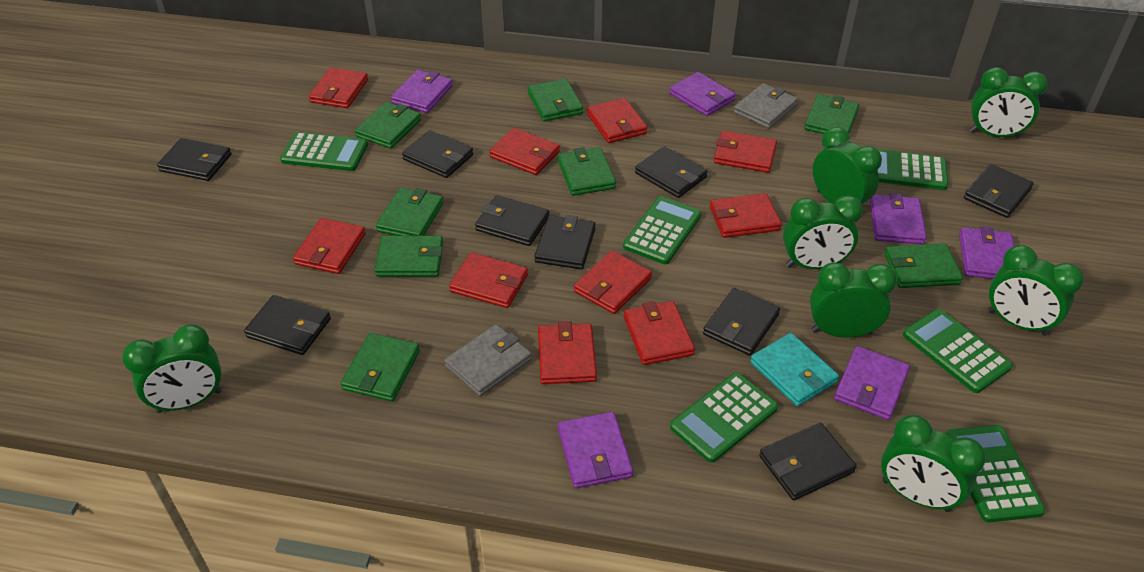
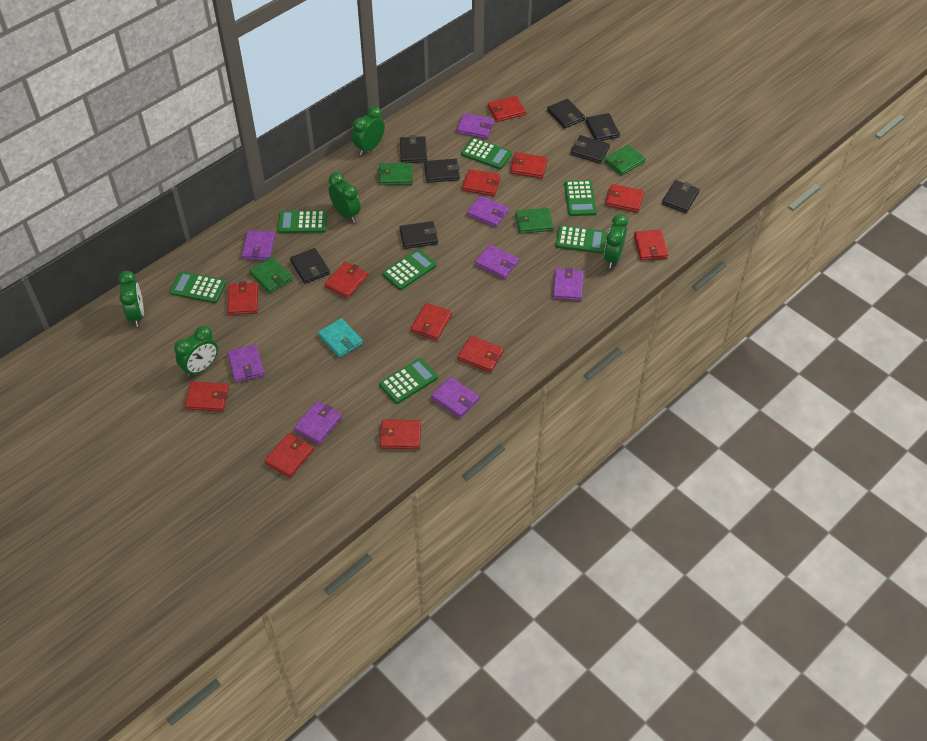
black wallet: [157,138,232,181] [244,295,331,355] [402,130,473,178] [475,195,549,246] [534,215,595,270] [635,146,708,198] [703,288,780,356] [759,423,857,500] [964,164,1034,218] = 9 -> [290,248,330,284] [399,221,438,249] [400,135,427,163] [424,159,460,183] [547,99,585,129] [571,135,610,164] [585,113,620,141] [662,180,700,213] = 8
green calculator: [280,132,368,171] [623,196,702,264] [670,373,778,463] [877,149,948,190] [903,309,1013,393] [945,425,1045,522] = 6 -> [170,271,226,303] [278,210,327,233] [379,358,438,404] [382,249,437,290] [461,138,512,169] [556,225,607,254] [564,180,596,216] = 7
green clock: [122,324,222,413] [783,195,863,269] [810,262,897,338] [813,127,882,204] [881,415,986,512] [969,67,1048,138] [988,245,1084,336] = 7 -> [118,271,144,327] [174,326,218,377] [329,172,361,222] [352,106,385,155] [604,214,628,268] = 5
green wallet: [341,333,420,402] [355,102,421,149] [374,236,443,277] [376,188,443,236] [528,79,583,122] [558,147,616,196] [804,94,859,134] [884,243,963,288] = 8 -> [249,257,293,293] [378,163,413,185] [515,208,554,234] [604,145,646,176] = 4
grey wallet: [444,325,532,396] [734,83,798,129] = 2 -> none = 0
purple wallet: [391,70,453,113] [558,412,633,488] [669,72,736,116] [834,346,910,420] [870,193,927,245] [959,226,1014,279] = 6 -> [227,344,265,383] [242,230,275,260] [294,401,342,444] [431,377,480,418] [456,113,494,139] [467,195,509,228] [475,245,519,279] [553,268,583,301] = 8
red wallet: [293,218,366,274] [309,67,368,108] [449,252,528,308] [490,128,560,175] [538,321,597,384] [574,250,652,314] [587,98,648,143] [624,301,695,365] [710,193,782,238] [714,131,777,173] = 10 -> [185,382,229,412] [228,282,258,315] [265,433,314,478] [324,262,368,298] [379,419,421,449] [411,303,452,340] [458,336,504,372] [462,169,501,196] [488,96,526,122] [510,152,548,178] [605,184,644,212] [634,230,668,260] = 12

